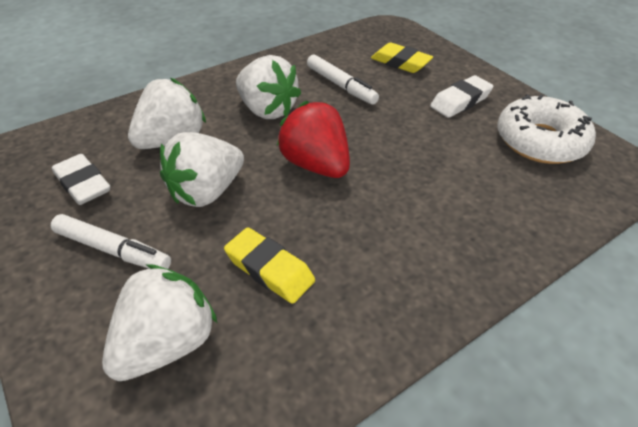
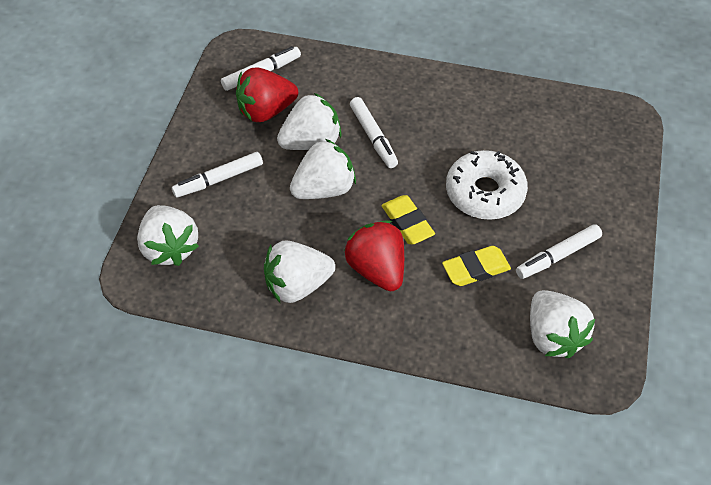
red strawberry: [277,101,350,178] = 1 -> [236,67,298,122] [344,220,404,292] = 2
white eraser: [52,154,110,205] [430,75,494,118] = 2 -> none = 0
white marker: [51,214,171,269] [307,54,379,105] = 2 -> [172,152,263,198] [221,46,301,91] [350,97,398,168] [516,224,602,279] = 4
white strawberry: [102,264,218,381] [128,78,206,149] [160,132,244,207] [236,55,301,119] = 4 -> [137,205,199,266] [264,240,335,303] [277,93,341,150] [290,139,356,199] [530,290,596,358] = 5

